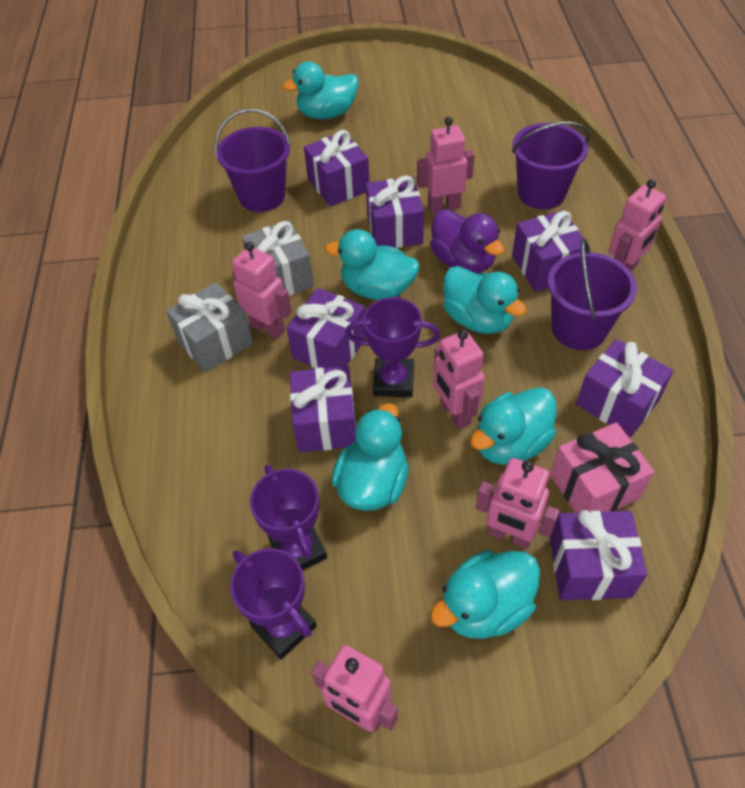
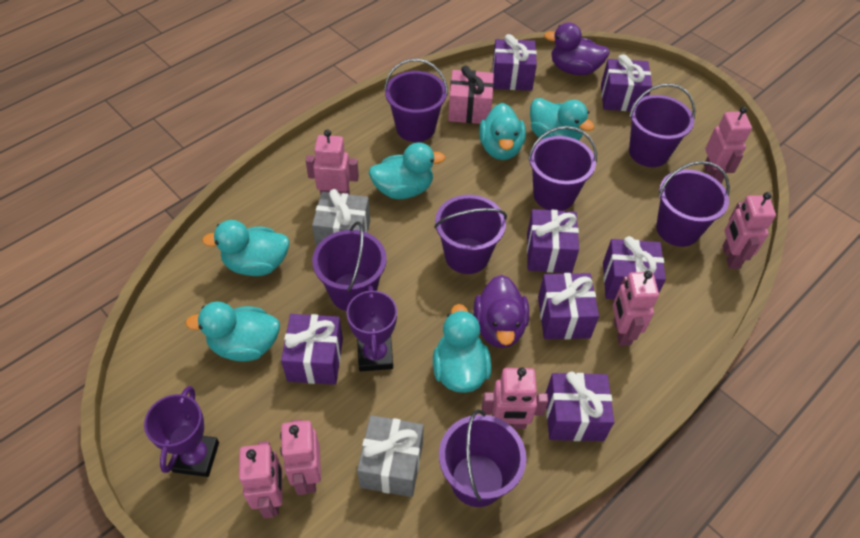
pink robot: [232,242,292,339] [311,645,398,732] [417,117,475,214] [433,329,485,429] [476,458,559,549] [609,179,666,271] = 6 -> [239,441,283,519] [280,419,321,495] [305,129,359,196] [482,367,548,429] [613,271,659,346] [704,107,752,183] [722,192,776,269] = 7
purple bucket: [215,109,291,212] [512,122,590,210] [548,238,637,350] = 3 -> [312,222,387,311] [384,58,448,142] [434,195,507,274] [439,410,526,507] [528,126,597,211] [629,83,696,167] [656,161,730,247] = 7
purple duck: [430,209,504,273] = 1 -> [474,275,529,348] [544,23,610,75] = 2
purple trophy: [230,548,317,659] [250,465,327,570] [346,297,440,397] = 3 -> [144,386,219,477] [346,285,397,372] = 2

